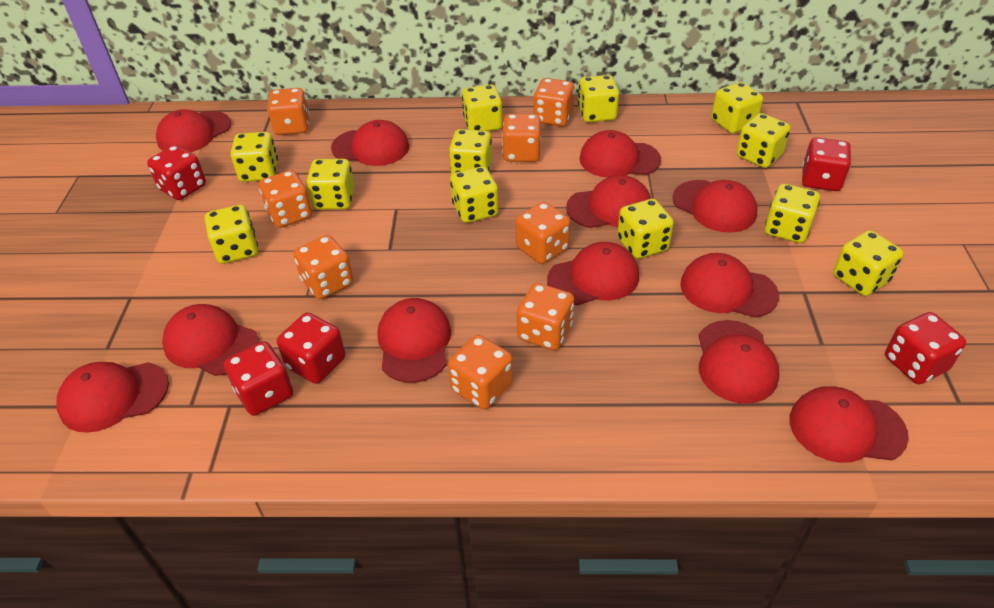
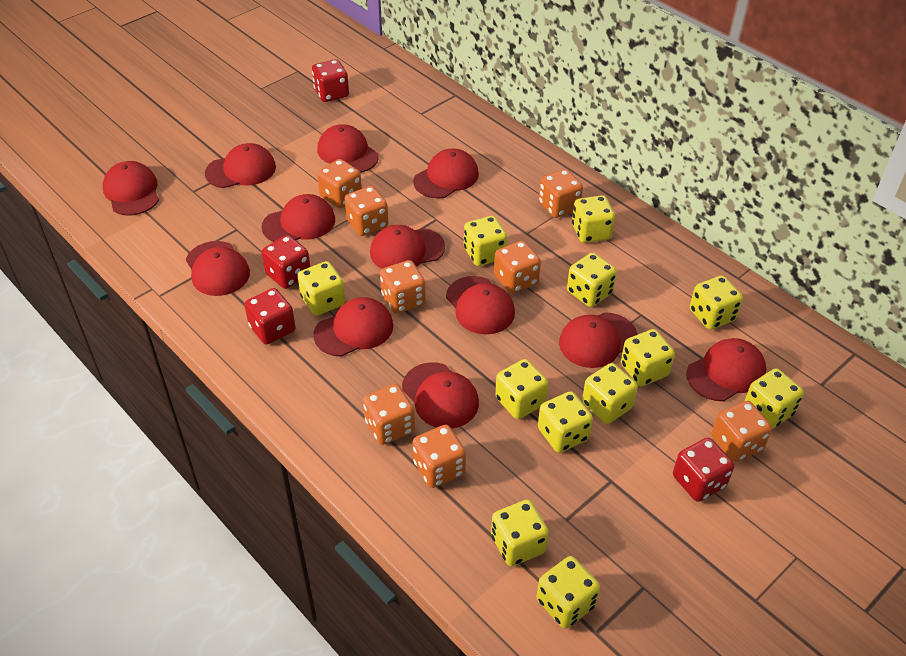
red dice: [147,145,206,200] [224,341,293,416] [277,312,345,384] [802,137,851,191] [885,312,966,384] = 5 -> [244,288,296,345] [262,235,310,289] [312,59,349,102] [673,438,734,502] = 4

